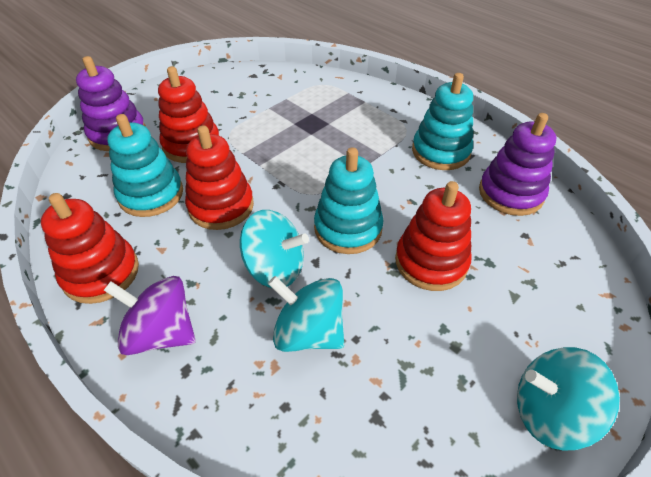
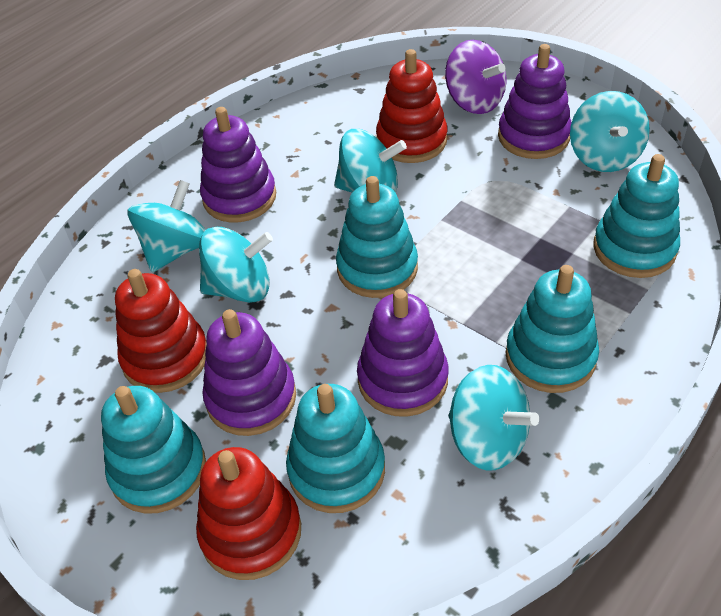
purple stacking toy: [76,56,146,151] [479,113,556,216] = 2 -> [200,107,276,223] [202,309,296,436] [357,289,449,417] [498,44,572,159] = 4
red stacking toy: [41,193,139,304] [158,66,219,163] [185,125,254,230] [395,181,472,291] = 4 -> [115,269,207,393] [196,447,301,580] [376,49,448,163] = 3
turquoise spinning top: [240,210,309,288] [268,276,344,352] [517,347,620,451] = 3 -> [128,180,206,272] [199,227,273,303] [334,129,407,192] [448,365,539,470] [570,91,650,172] = 5
turquoise stacking toy: [107,114,183,217] [314,147,384,254] [412,73,473,170] = 3 -> [101,386,206,514] [286,384,385,513] [336,176,418,298] [505,265,599,393] [593,154,680,278] = 5

